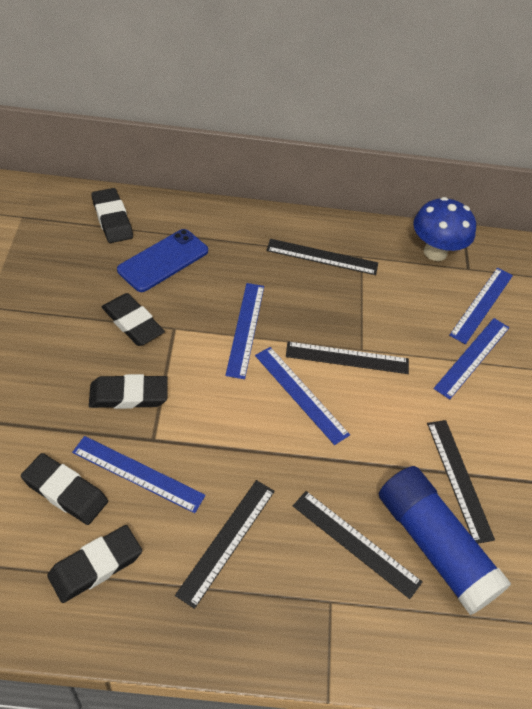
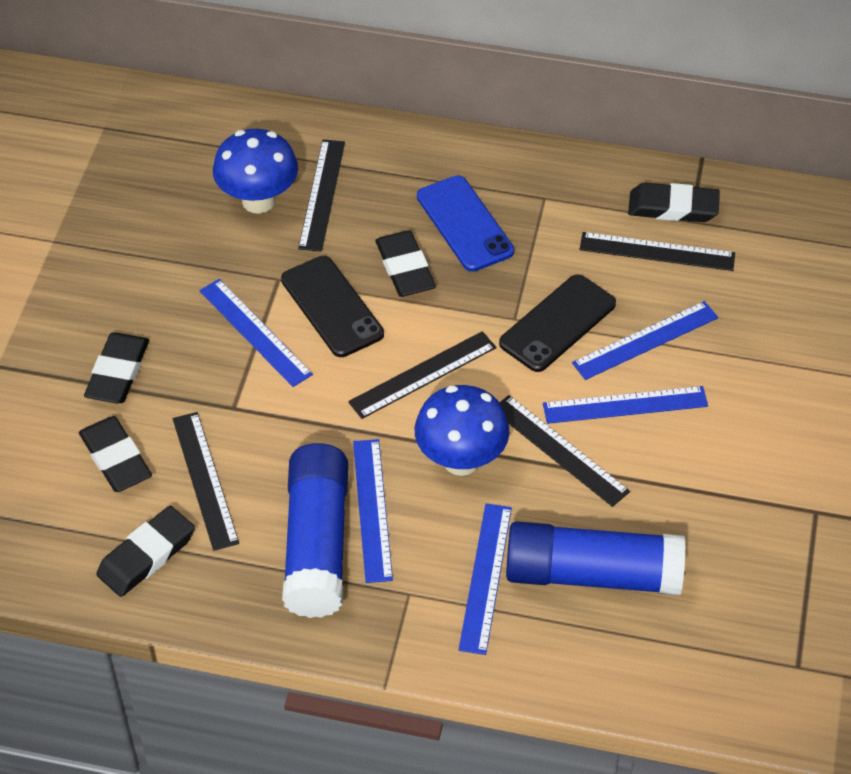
black phone: none = 0 -> [281,256,384,357] [499,274,616,372] = 2
blue glue stick: [379,466,511,615] = 1 -> [282,443,348,618] [506,521,686,595] = 2
blue mushroom: [413,197,476,261] = 1 -> [213,129,298,214] [415,385,510,476] = 2

